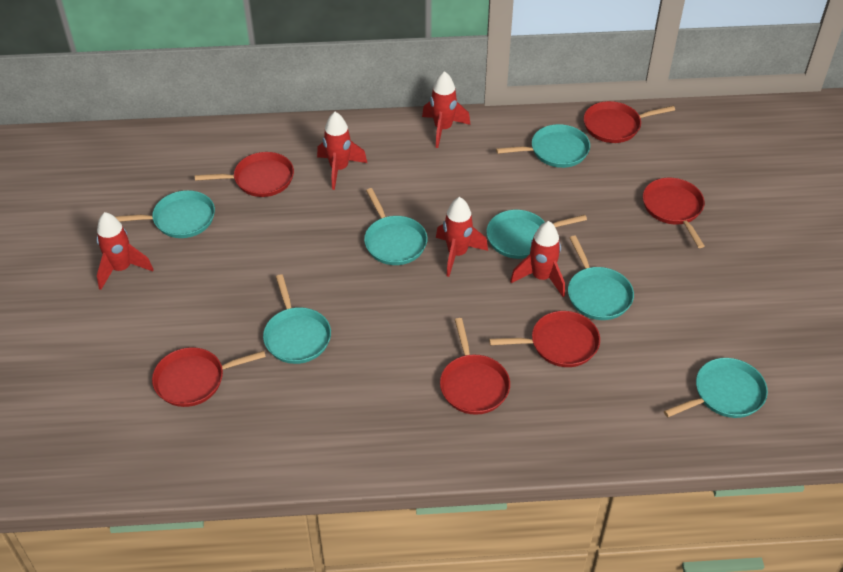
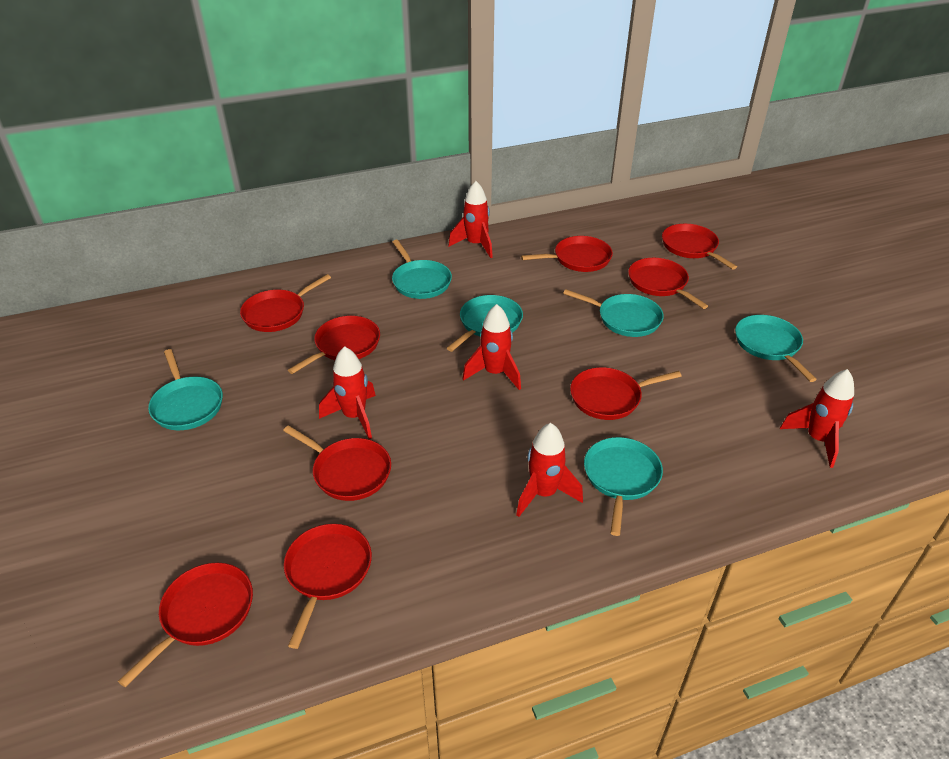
red pan: [152,347,266,407] [195,152,294,197] [440,318,510,415] [489,311,600,367] [584,101,675,143] [643,178,705,248] = 6 -> [118,563,253,687] [240,274,331,332] [283,425,391,501] [284,524,372,649] [288,316,380,374] [521,236,613,272] [570,367,682,420] [628,258,708,309] [662,224,737,270] = 9
turquoise pan: [114,190,215,238] [263,274,331,364] [364,188,428,265] [486,210,587,259] [496,124,590,168] [568,235,634,320] [664,358,768,418] = 7 -> [148,349,223,430] [392,240,452,299] [447,295,523,352] [563,289,664,337] [584,437,663,536] [735,315,817,382] = 6

